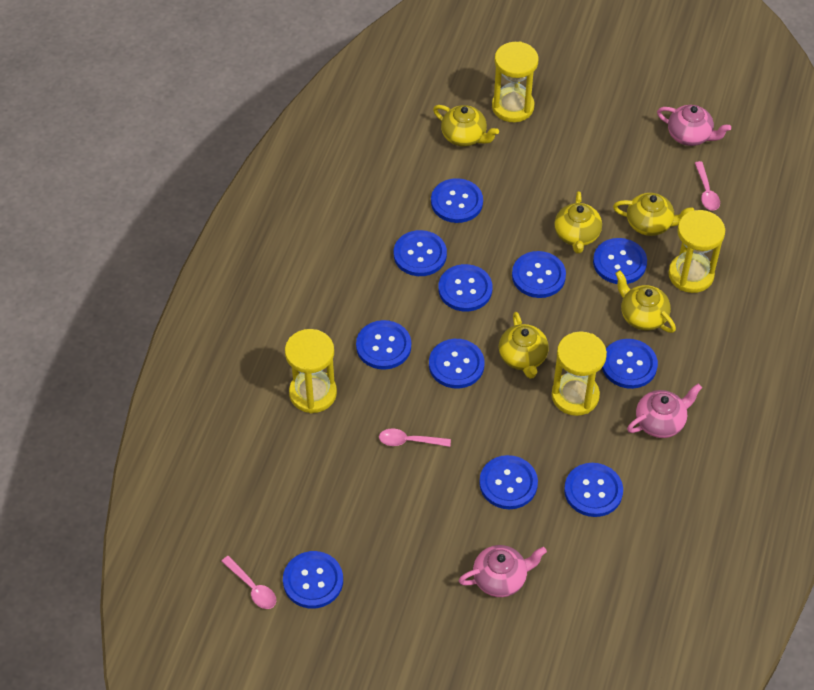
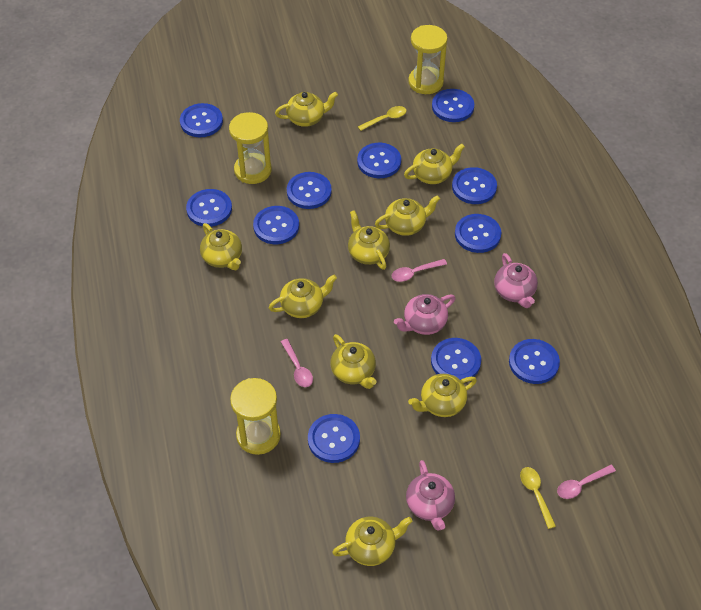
yellow hourglass: [285,329,337,413] [492,41,539,122] [552,331,607,416] [668,210,725,293] = 4 -> [229,112,272,184] [230,378,281,455] [408,25,448,94] = 3
yellow spoon: none = 0 -> [358,106,407,131] [520,467,556,529] = 2
yellow teapot: [433,105,499,147] [499,312,549,379] [554,191,602,254] [613,193,694,236] [615,270,676,333] = 5 -> [200,223,242,270] [269,275,337,318] [275,91,338,127] [331,334,377,389] [332,517,413,566] [348,210,390,270] [375,195,440,236] [404,144,465,184] [408,374,477,417] = 9

